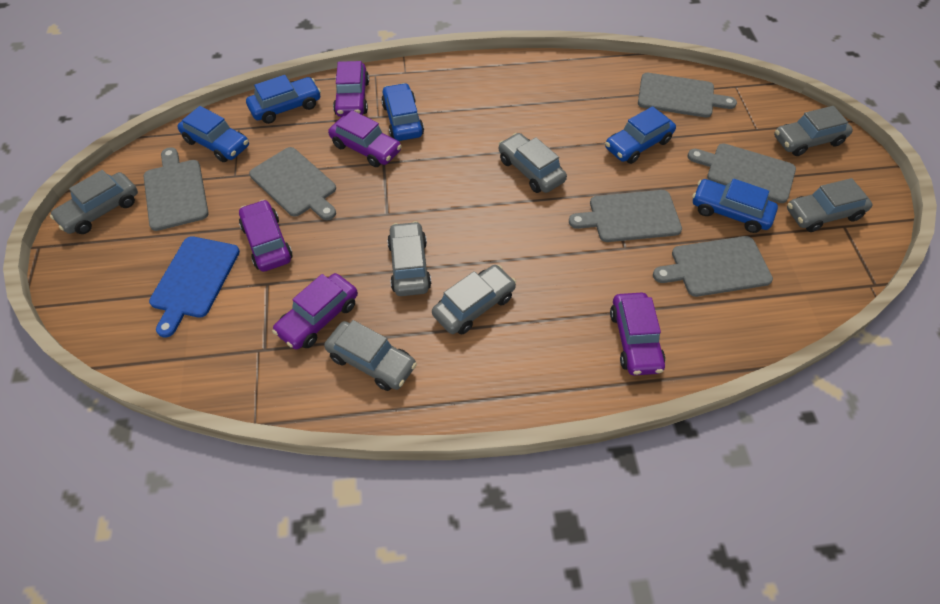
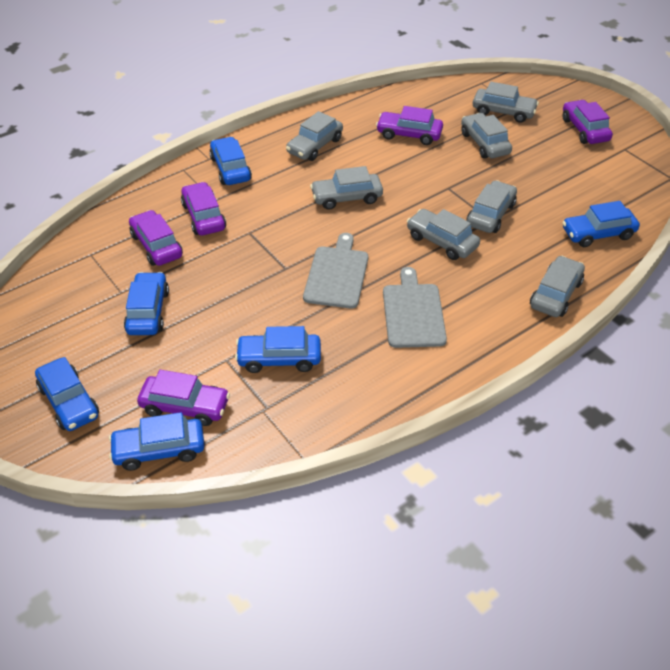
blue car: [177,106,249,162] [246,75,321,124] [381,83,424,141] [605,106,676,164] [692,179,778,233] = 5 -> [35,357,99,431] [109,412,205,471] [124,272,169,335] [209,137,252,185] [235,326,321,373] [562,201,640,247] = 6
blue cutting board: [149,236,240,337] = 1 -> none = 0
grey cutting board: [144,147,209,231] [249,147,336,220] [569,190,682,242] [638,73,737,118] [653,236,773,297] [688,143,796,203] = 6 -> [303,233,368,309] [383,267,447,348] = 2

